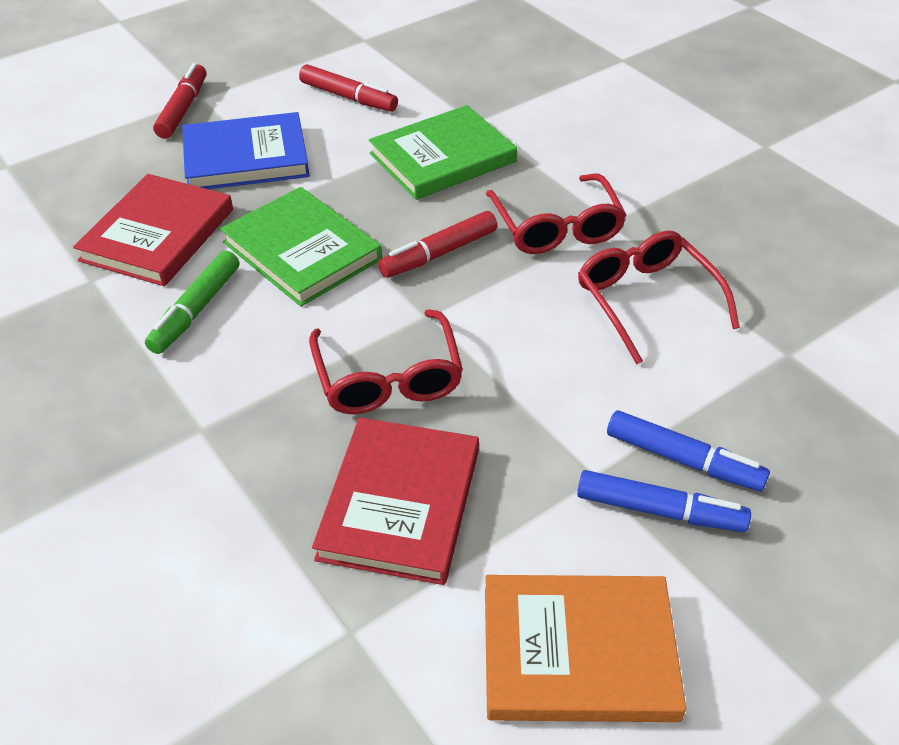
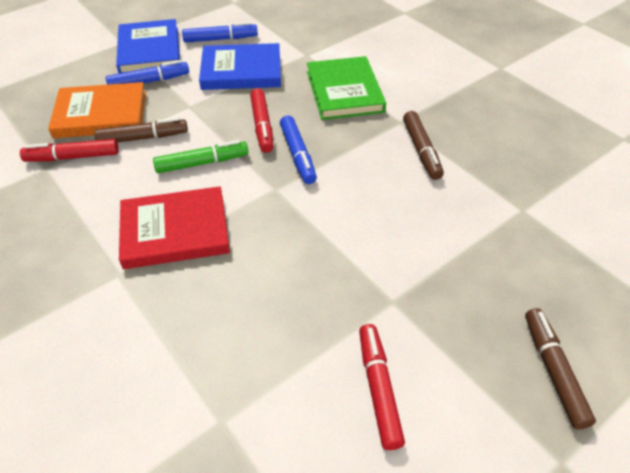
blue book: [182,112,310,189] = 1 -> [116,19,180,73] [199,43,281,90] = 2
blue marker: [577,470,751,532] [607,410,770,491] = 2 -> [106,60,189,85] [182,22,258,43] [280,116,317,184] = 3
brown marker: none = 0 -> [94,118,188,142] [403,111,444,180] [525,308,596,429] = 3
green book: [220,187,382,307] [369,105,517,200] = 2 -> [307,56,386,120] = 1
red book: [73,174,233,286] [312,417,479,585] = 2 -> [119,186,230,269] = 1
red glasses: [309,309,463,414] [486,174,626,254] [578,230,740,364] = 3 -> none = 0

